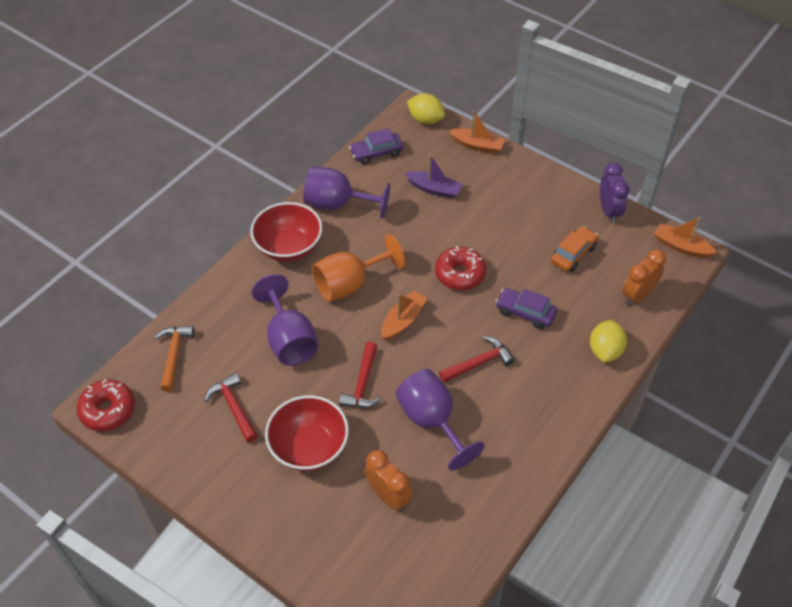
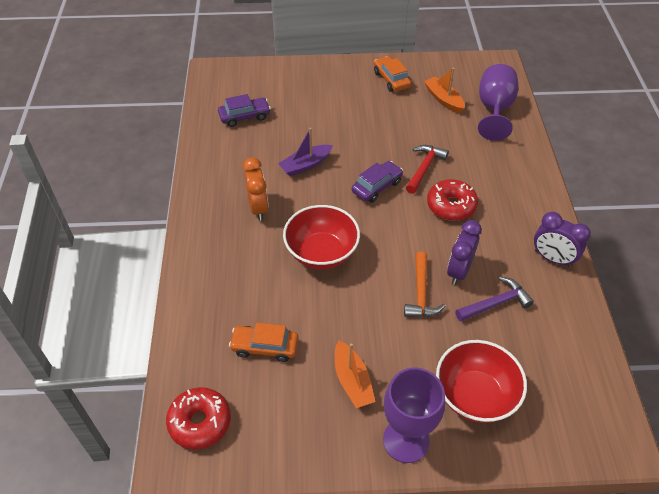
orange boat: [381,290,428,340] [448,110,505,154] [654,217,717,258] = 3 -> [335,340,376,408] [424,68,465,113] = 2
orange car: [551,226,598,272] = 1 -> [229,323,299,362] [374,56,411,92] = 2
orange clock: [365,450,412,511] [622,249,666,306] = 2 -> [243,157,268,220] = 1
orange goblet: [312,234,405,302] = 1 -> none = 0
purple clock: [600,163,630,223] = 1 -> [447,220,482,285] [534,212,591,267] = 2
purple goblet: [252,274,319,366] [303,167,390,218] [396,369,485,470] = 3 -> [383,367,445,463] [478,64,519,141] = 2
purple hammer: none = 0 -> [456,277,534,322] = 1
red hammer: [204,373,258,442] [339,342,382,408] [439,336,515,383] = 3 -> [406,145,449,194] = 1
yellow lemon: [407,93,445,124] [590,320,627,363] = 2 -> none = 0

